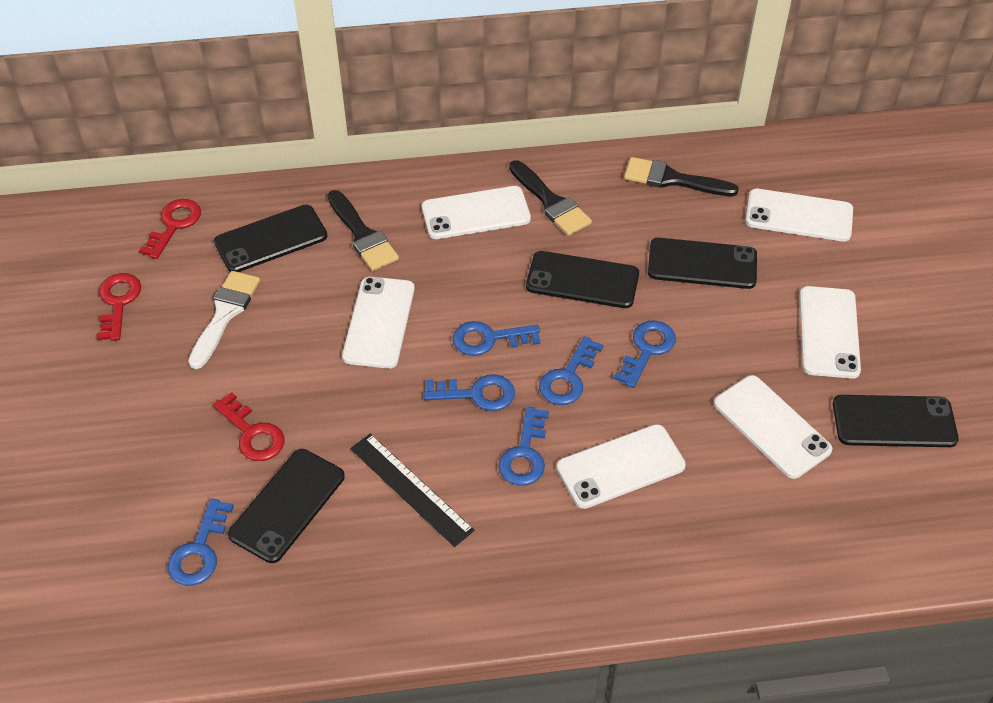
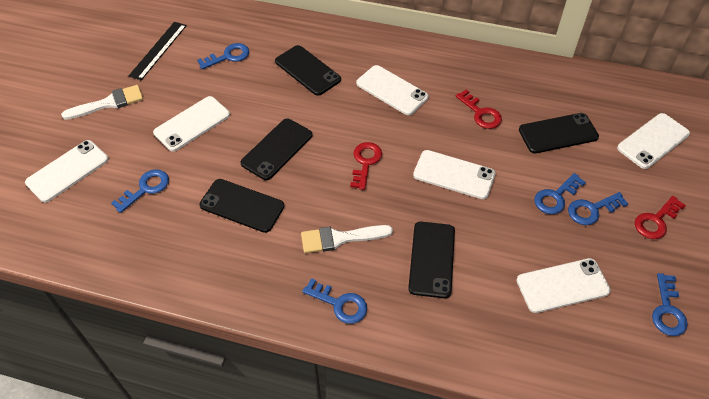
black brush: [327,190,399,271] [509,160,592,236] [624,157,739,196] = 3 -> none = 0
white brush: [188,271,260,369] = 1 -> [61,85,143,120] [301,225,393,253] = 2

